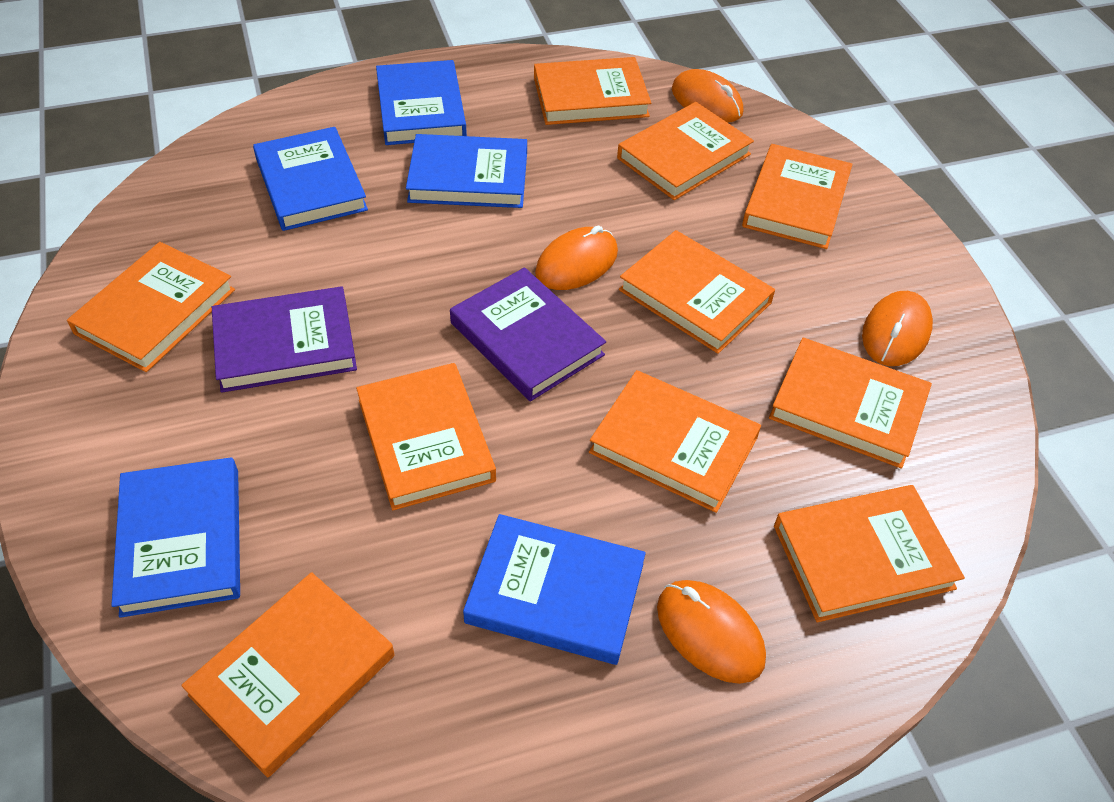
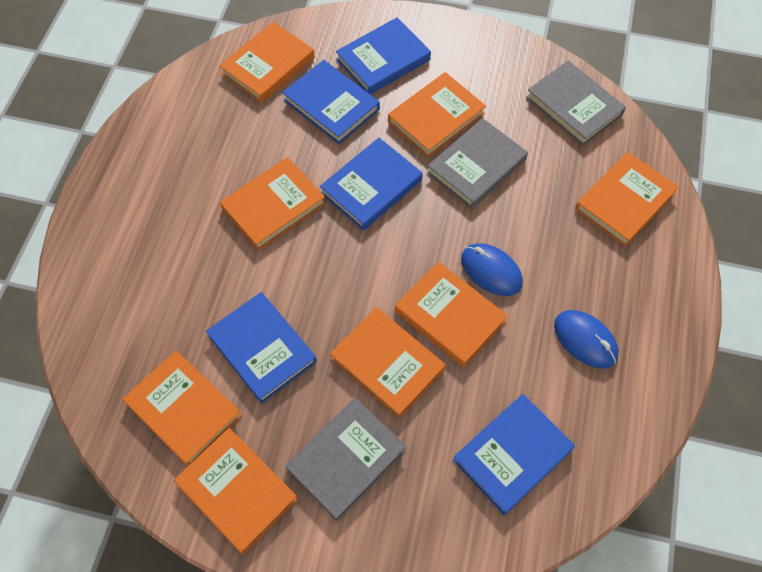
blue mouse: none = 0 -> [461,243,523,296] [554,310,619,369] = 2
grey book: none = 0 -> [285,398,407,521] [427,118,528,209] [526,60,626,146] = 3
orange book: [67,242,235,372] [182,572,395,777] [356,363,496,510] [534,57,651,125] [589,370,761,513] [617,102,754,200] [619,230,775,354] [742,144,852,249] [769,338,932,469] [774,485,965,622] = 10 -> [123,351,242,466] [174,428,298,554] [219,22,315,103] [220,157,326,251] [330,307,446,419] [388,72,486,158] [395,262,508,368] [575,152,679,247] = 8
orange mouse: [535,225,618,290] [657,580,766,684] [672,69,743,123] [862,291,933,366] = 4 -> none = 0
purple book: [212,287,357,393] [450,267,606,401] = 2 -> none = 0

